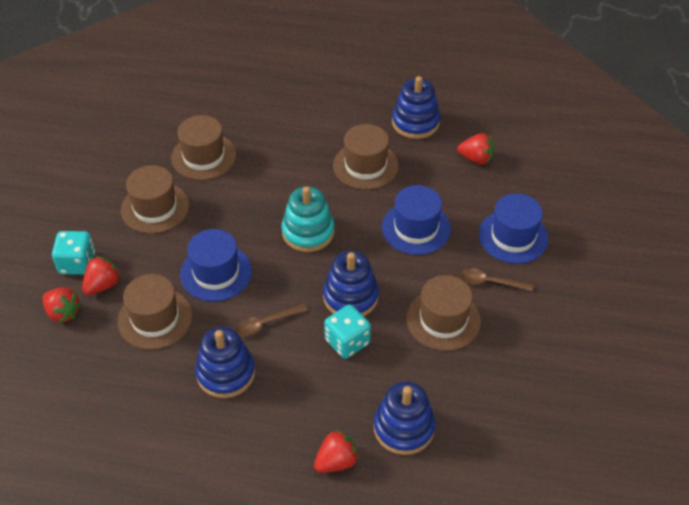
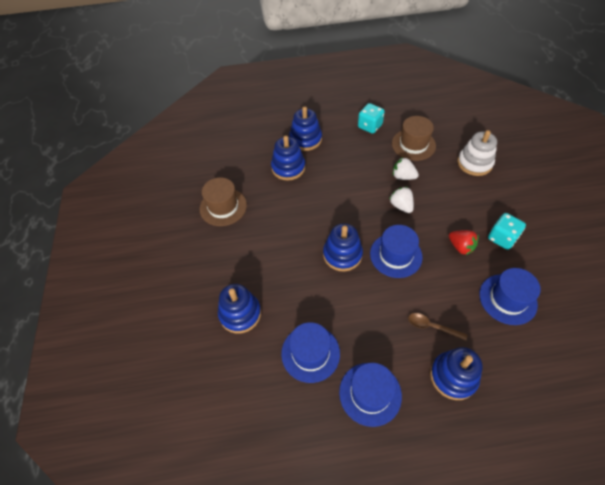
blue hat: [180,229,252,302] [382,185,451,255] [479,193,549,264] = 3 -> [281,322,340,383] [339,363,402,427] [370,225,423,278] [479,268,541,325] = 4
blue stacking toy: [195,327,255,398] [323,251,379,316] [373,381,435,455] [392,76,440,139] = 4 -> [218,284,261,334] [271,136,305,180] [289,107,322,151] [323,223,363,271] [430,347,483,400] = 5
brown hat: [118,274,192,350] [121,165,189,234] [171,115,236,180] [333,124,398,190] [406,275,481,351] = 5 -> [200,178,247,226] [392,116,436,161] = 2
brown spoon: [235,304,308,336] [460,268,534,291] = 2 -> [408,313,467,341] = 1
red strawberry: [43,288,82,323] [82,256,121,295] [314,429,359,473] [457,133,494,164] = 4 -> [449,230,479,255] = 1
turquoise stacking toy: [282,187,335,252] = 1 -> none = 0
white stacking toy: none = 0 -> [458,130,497,176] = 1
white strawberry: none = 0 -> [389,187,414,213] [393,157,419,180] = 2

